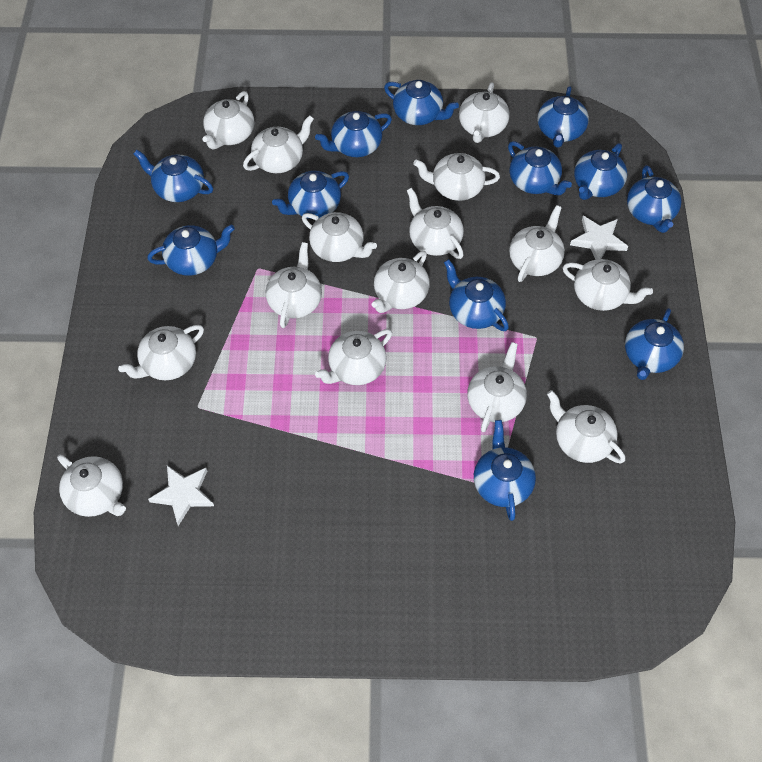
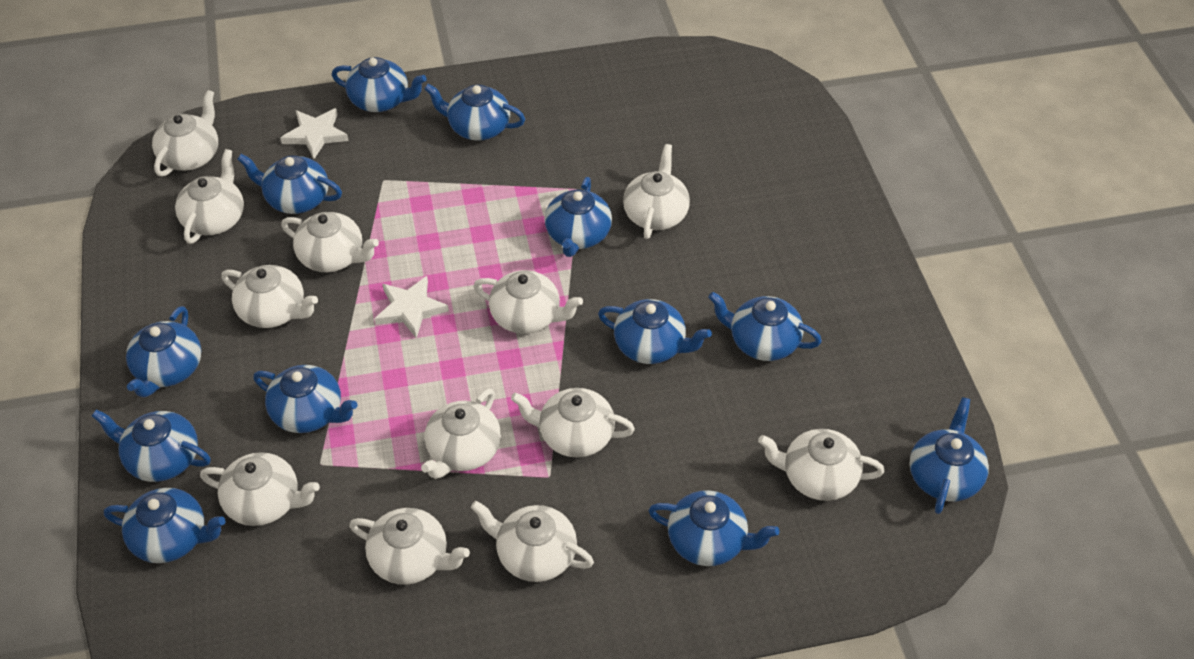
white teapot: [57,454,126,517] [118,325,204,380] [202,91,254,149] [243,115,314,173] [266,242,322,328] [302,212,377,262] [315,329,392,385] [372,251,430,313] [407,188,464,259] [413,153,500,201] [459,82,510,143] [467,342,527,432] [509,205,565,282] [547,390,625,463] [563,259,653,311] = 15 -> [152,90,218,176] [175,149,244,244] [200,452,320,526] [221,265,318,328] [281,212,379,272] [349,508,470,585] [421,388,501,479] [471,501,594,582] [473,270,583,334] [511,388,635,457] [623,144,690,239] [758,429,885,501] = 12

